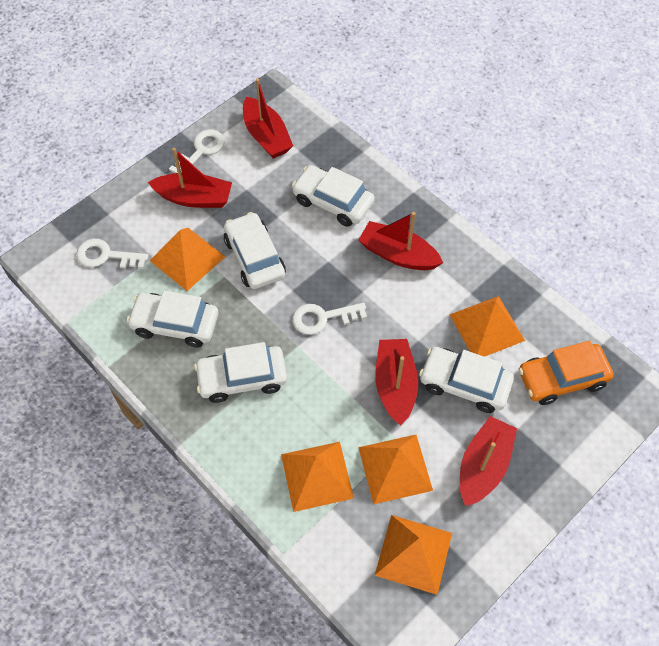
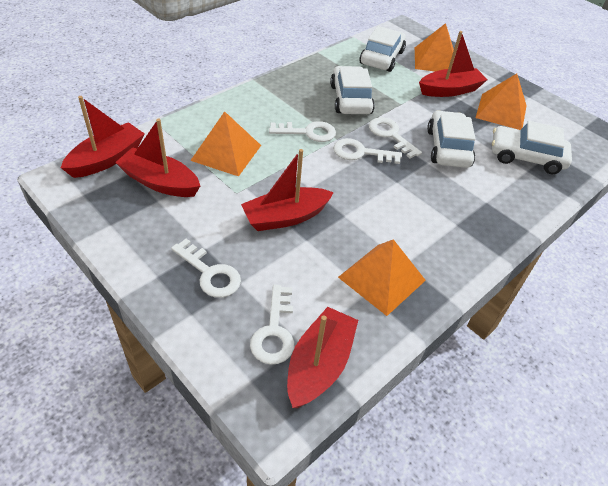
orange car: [519,341,614,405] = 1 -> none = 0
orange pyramid: [150,228,225,291] [281,442,354,512] [358,435,433,504] [374,515,452,595] [450,296,525,357] = 5 -> [190,111,261,176] [338,239,426,316] [415,23,454,71] [475,74,527,130] = 4
white car: [126,291,218,348] [194,342,287,403] [224,212,286,289] [292,165,375,227] [419,347,514,413] = 5 -> [330,66,375,114] [360,26,406,72] [427,110,476,168] [492,121,572,174] = 4
white key: [76,238,148,269] [169,129,225,173] [292,303,367,335] = 3 -> [171,239,241,298] [250,285,295,365] [269,121,336,142] [333,138,402,164] [369,117,422,158] = 5

